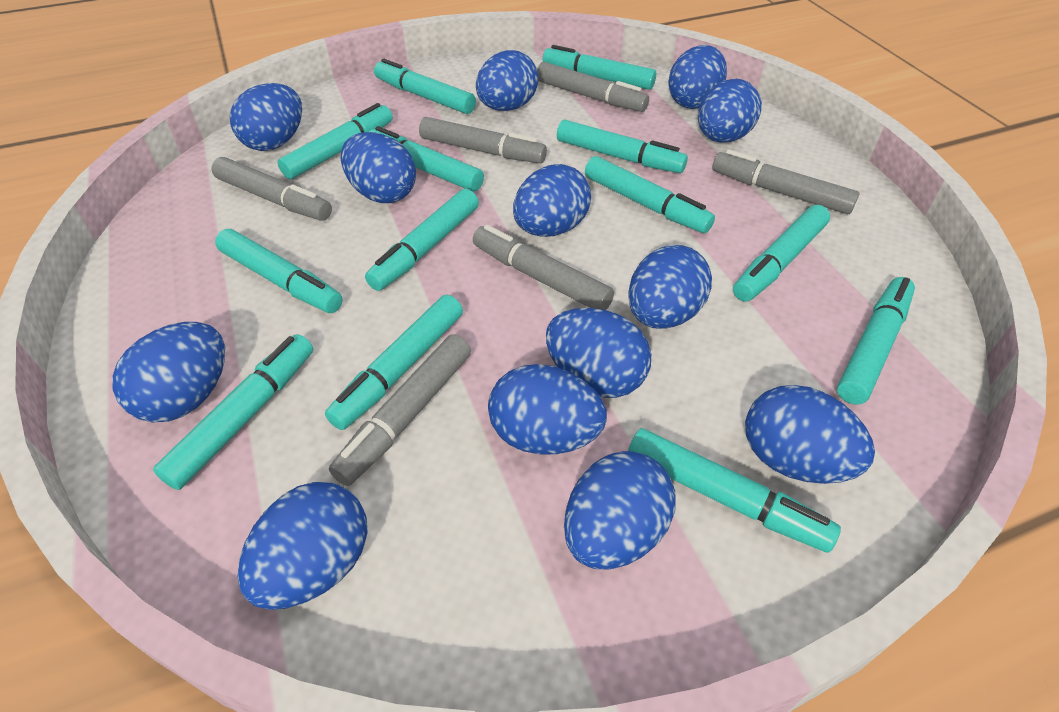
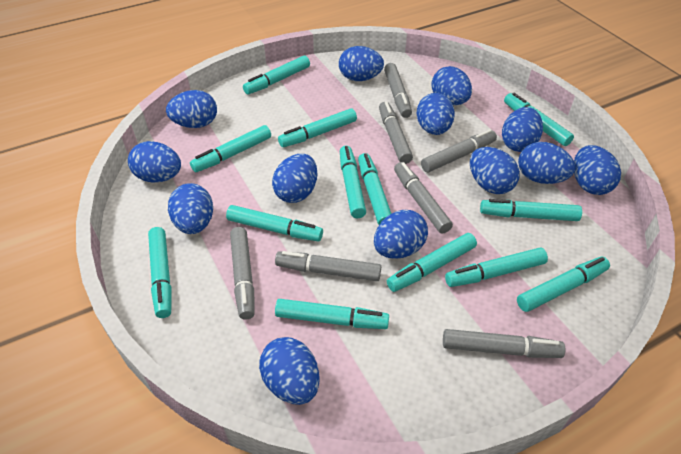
grey marker: [212,157,332,221] [329,334,471,486] [419,117,547,163] [473,225,614,310] [537,62,649,112] [712,149,859,214] = 6 -> [230,227,255,320] [275,251,381,281] [379,101,413,164] [384,63,412,118] [394,162,453,234] [421,129,497,172] [443,329,566,358] = 7

